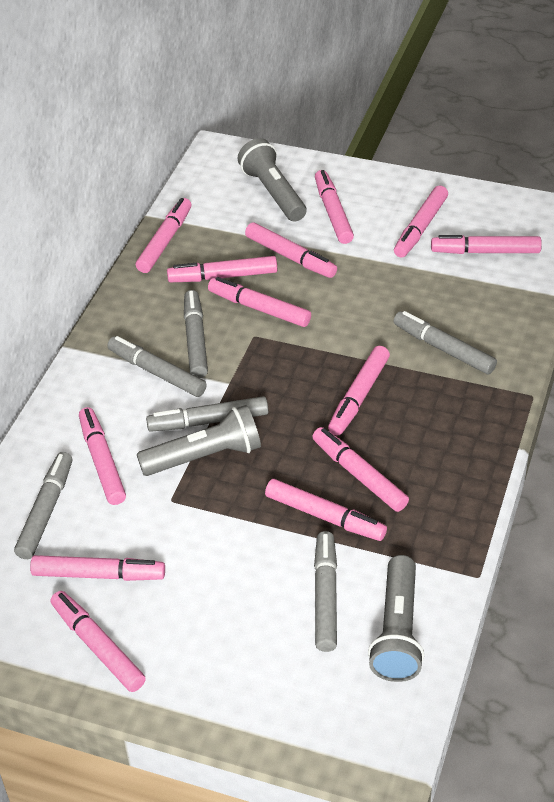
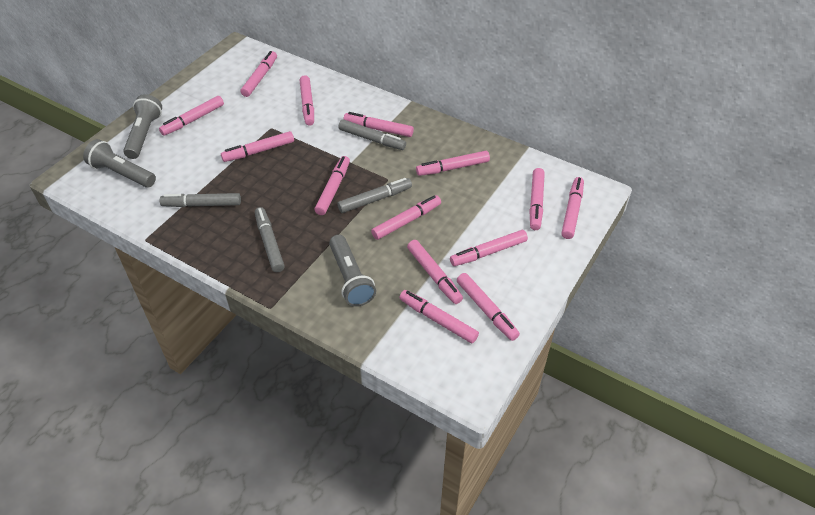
grey marker: [14,452,72,559] [107,336,207,397] [146,396,269,432] [184,290,208,378] [314,531,337,652] [393,311,497,374] = 6 -> [160,193,241,207] [255,207,285,272] [338,119,406,150] [338,178,412,213] = 4
pink marker: [30,555,165,581] [51,591,146,692] [79,407,126,505] [136,198,191,273] [167,256,277,282] [208,277,311,327] [245,223,337,278] [265,479,387,541] [312,427,409,512] [315,170,354,244] [328,346,390,436] [394,186,448,258] [431,235,542,254] = 13 -> [159,96,224,136] [221,131,294,162] [240,51,277,97] [299,75,314,126] [314,156,350,215] [344,112,414,137] [371,195,441,240] [399,290,479,344] [407,240,463,304] [416,151,490,176] [450,230,528,266] [457,273,520,341] [529,168,545,230] [561,177,584,239] = 14

